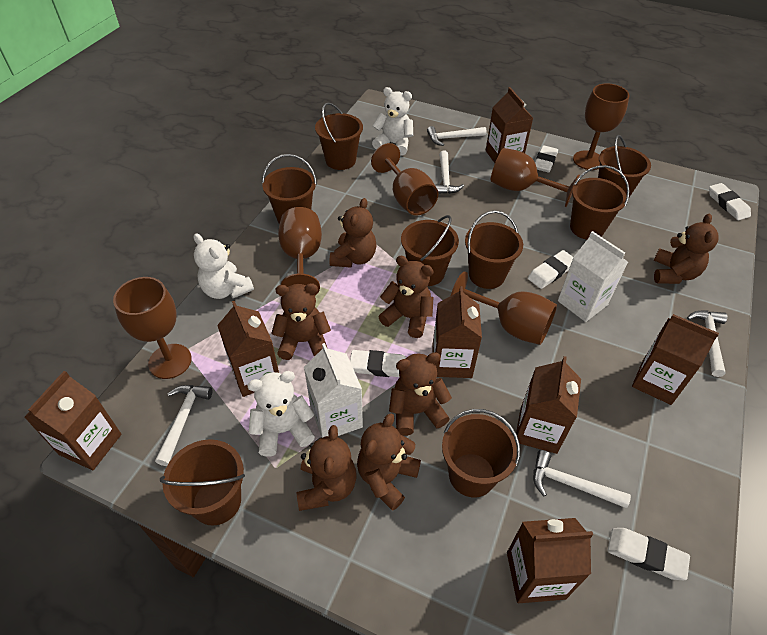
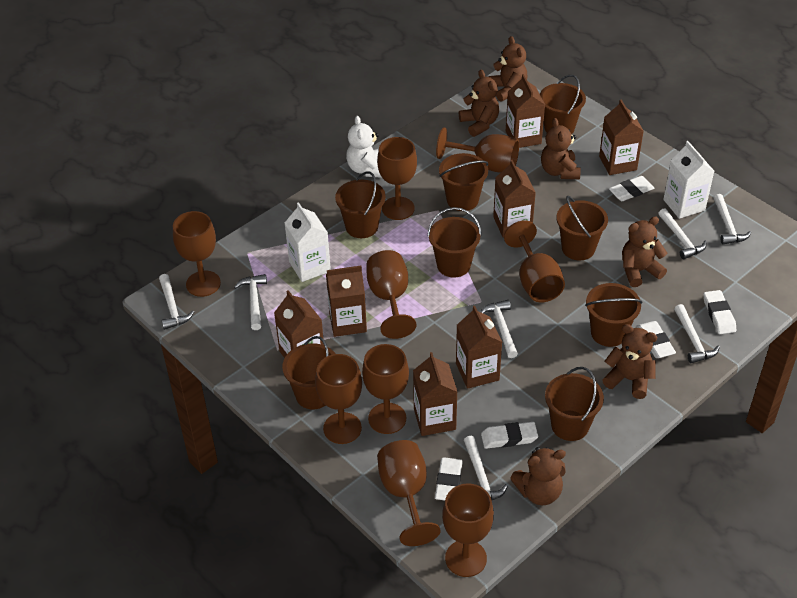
brown goblet: [113,277,192,379] [278,207,322,295] [371,143,438,216] [451,271,557,345] [491,148,580,207] [573,83,629,170] = 6 -> [173,211,221,297] [315,354,362,444] [362,344,409,434] [367,250,416,339] [377,137,417,220] [377,440,440,546] [436,127,519,173] [442,483,494,577] [504,220,565,303] = 9
brown teddy bear: [271,283,331,360] [296,425,357,511] [329,198,377,268] [357,413,421,511] [379,256,434,338] [389,352,452,436] [654,214,719,284] = 7 -> [459,70,499,137] [488,36,527,102] [510,447,566,505] [541,118,581,179] [602,324,657,399] [622,216,667,287] = 6
white hammer: [155,385,212,466] [427,126,487,146] [435,150,464,194] [533,450,631,508] [687,311,727,377] = 5 -> [159,274,194,330] [234,274,267,330] [464,436,508,500] [480,300,518,358] [658,208,707,259] [674,304,720,363] [714,194,751,244] = 7
white teddy bear: [193,233,254,299] [247,371,315,457] [372,87,413,155] = 3 -> [346,116,382,178] = 1

